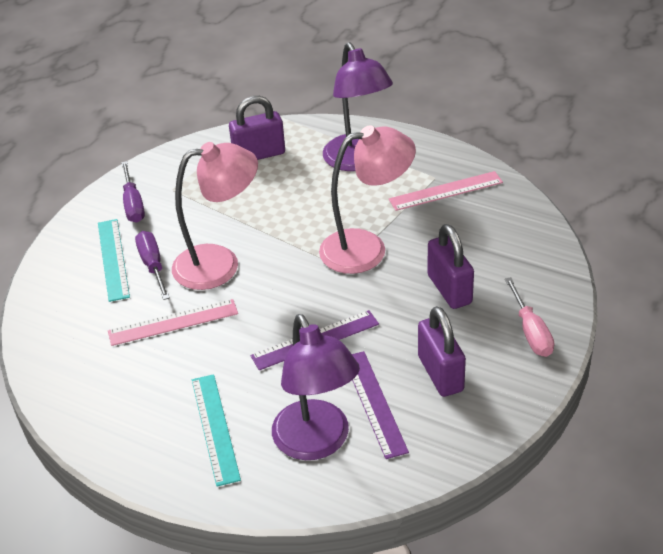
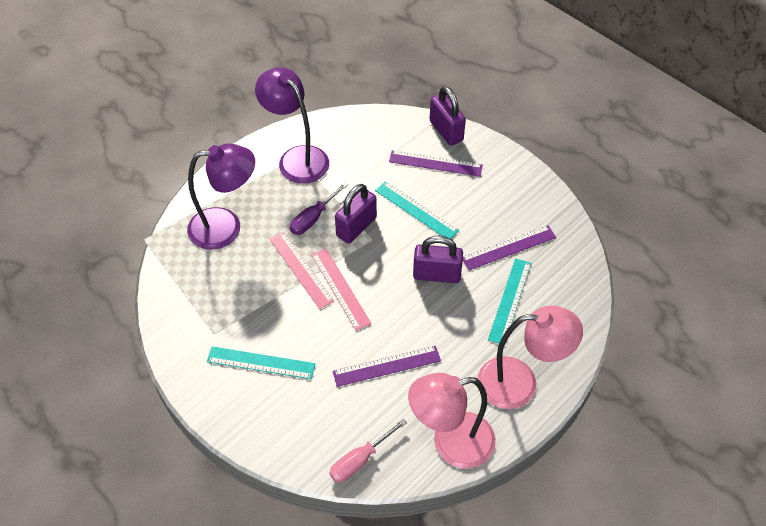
purple ruler: [250,310,379,370] [352,351,409,459] = 2 -> [333,346,441,387] [389,150,483,177] [463,226,556,270] = 3
purple screwdriver: [121,161,145,223] [135,231,170,300] = 2 -> [290,182,348,235] = 1
turquoise ruler: [98,219,130,302] [192,374,241,486] = 2 -> [207,346,315,379] [375,181,459,239] [488,258,531,344] = 3

